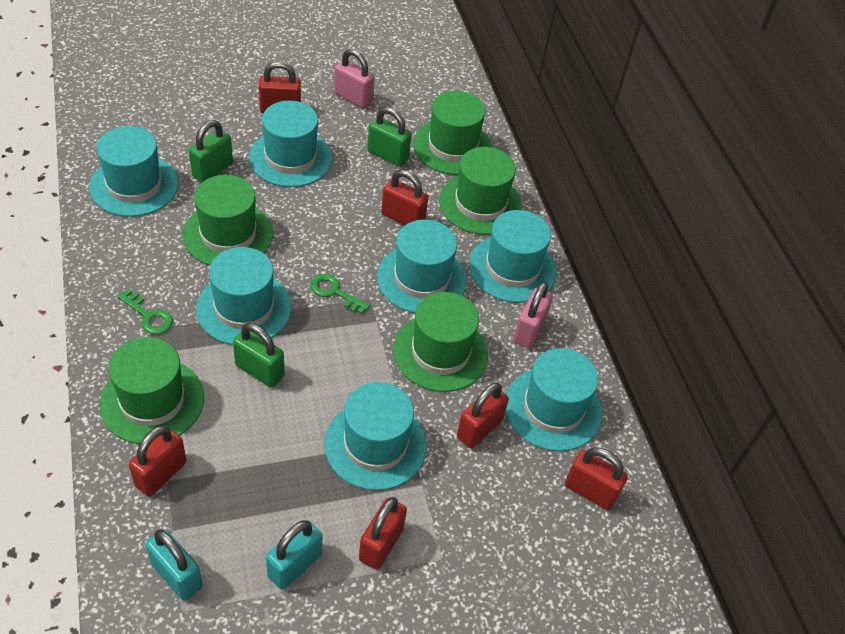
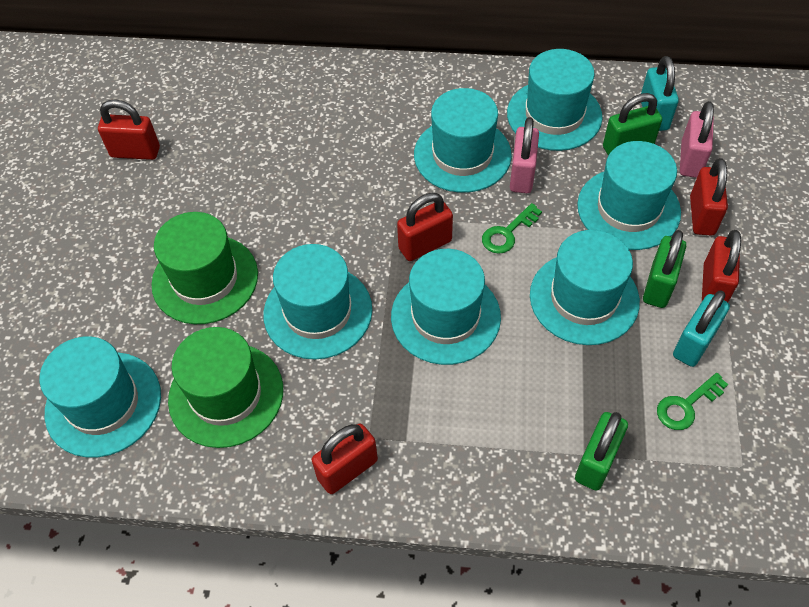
green hat: [100,337,204,444] [183,175,273,266] [394,292,488,392] [413,91,493,175] [439,147,522,235] = 5 -> [151,212,258,324] [168,327,283,448] = 2
red padlock: [129,426,186,497] [259,61,301,113] [359,497,407,570] [381,170,428,225] [457,382,509,448] [565,447,628,510] = 6 -> [98,99,160,160] [312,423,378,494] [397,193,453,261] [690,158,728,235] [702,230,741,302] = 5

